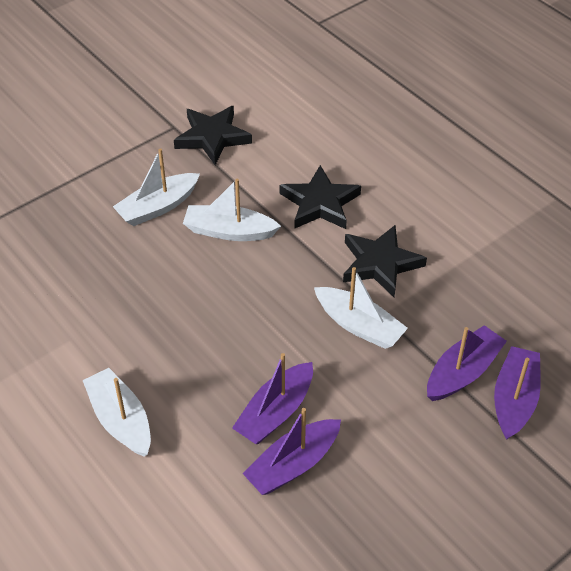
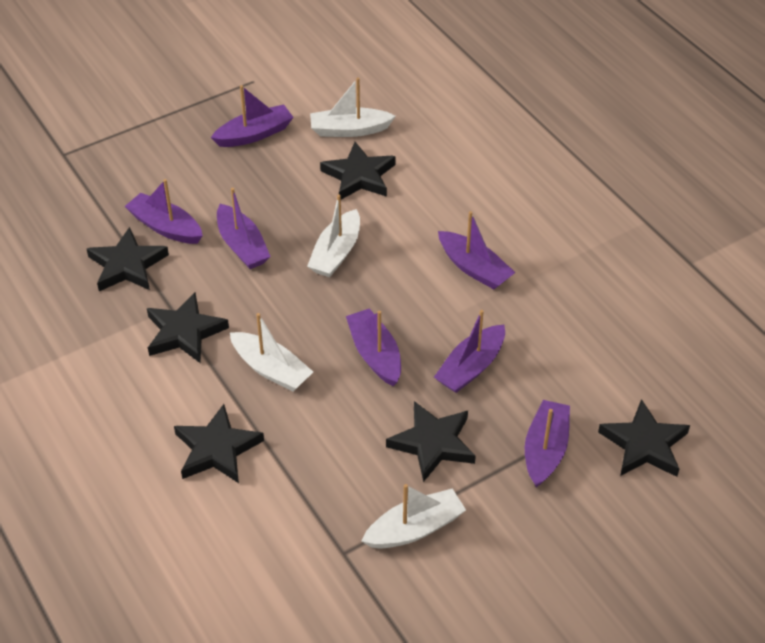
black star: [174,106,252,165] [280,165,361,229] [343,225,427,297] = 3 -> [87,227,169,291] [147,292,229,363] [174,404,264,483] [320,142,396,200] [386,401,476,482] [598,399,690,477] = 6
purple boat: [232,353,313,444] [242,408,341,495] [427,325,507,401] [494,346,541,440] = 4 -> [125,179,203,244] [211,85,294,147] [217,188,271,269] [346,308,401,386] [434,310,505,393] [438,211,516,289] [525,400,570,487] = 7

